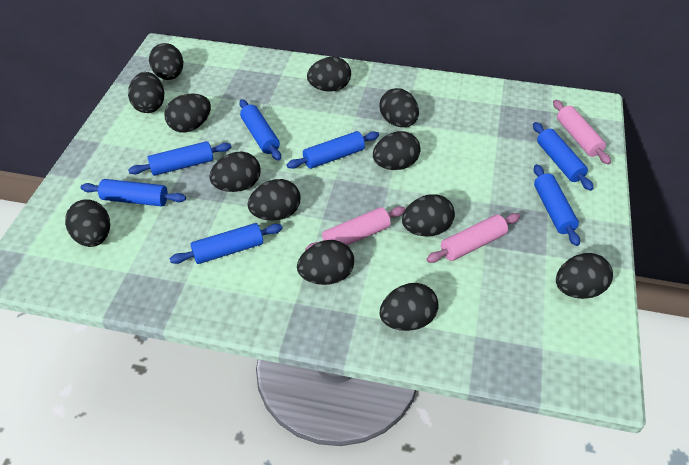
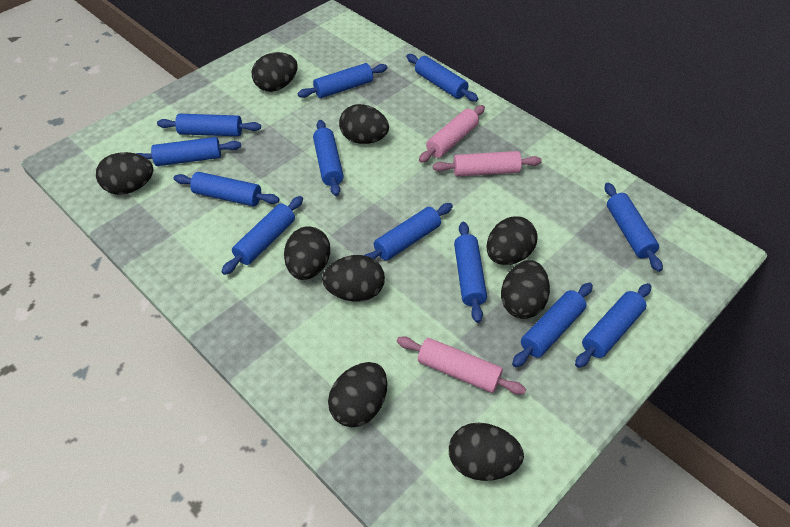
black egg: [65,199,110,247] [128,72,164,113] [149,43,183,80] [164,93,211,133] [209,152,260,192] [248,179,300,221] [297,240,354,285] [307,56,351,92] [373,131,421,170] [379,88,419,127] [380,283,439,331] [402,194,455,237] [556,253,613,299] = 13 -> [96,152,153,195] [252,52,297,92] [284,226,330,280] [322,255,385,302] [328,362,387,427] [339,104,389,144] [449,423,524,481] [486,216,538,265] [501,260,550,319] = 9
blue rolling pin: [81,179,186,207] [128,141,231,176] [170,223,283,264] [239,99,281,161] [287,131,379,169] [533,122,594,191] [534,164,580,246] = 7 -> [136,137,241,166] [157,114,261,136] [174,172,280,206] [221,196,303,275] [297,63,387,98] [313,120,344,196] [364,203,453,261] [406,54,478,102] [454,222,487,323] [512,283,593,367] [575,283,651,368] [605,183,663,272] = 12

